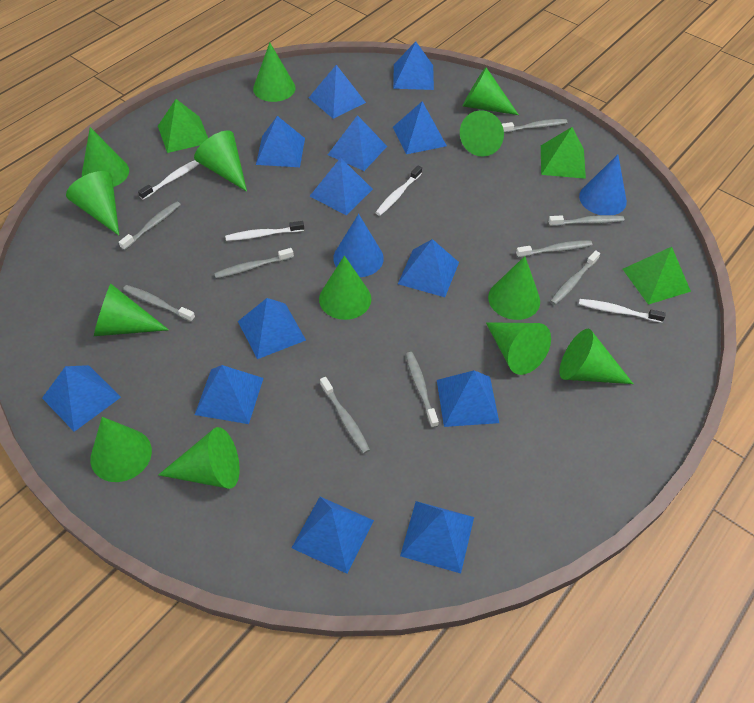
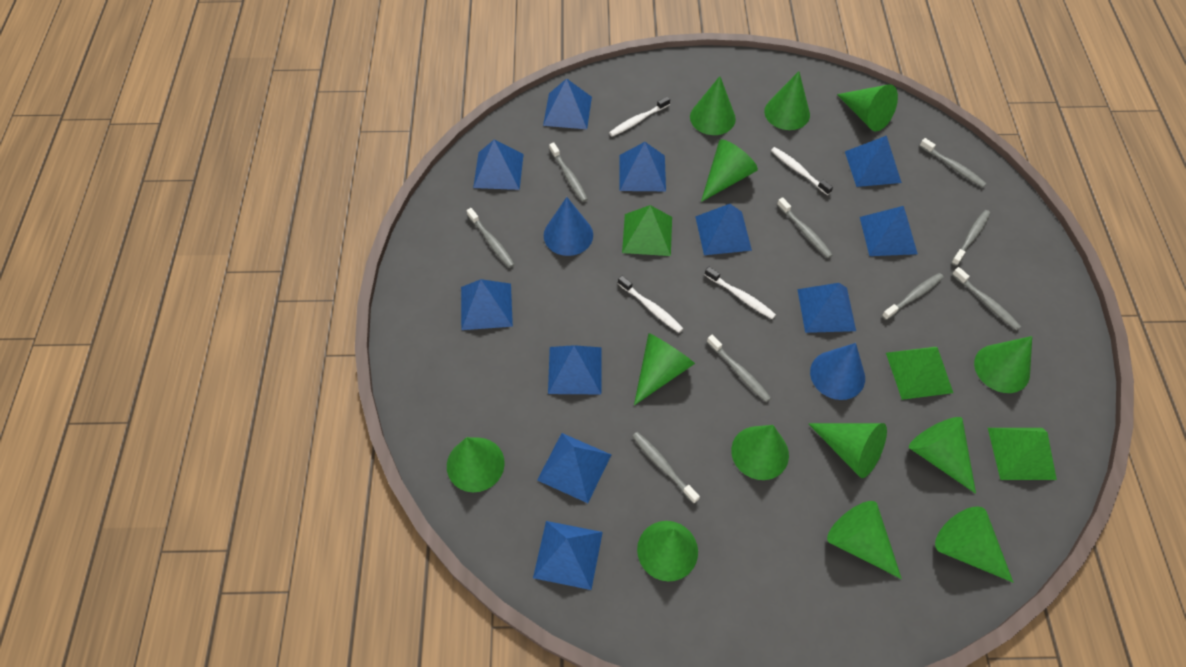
blue pyramid: [42,365,121,432] [195,365,263,424] [238,298,306,359] [256,116,305,167] [292,497,374,574] [309,65,366,119] [310,158,373,215] [328,115,387,171] [393,42,434,90] [393,101,447,154] [398,239,459,297] [400,501,474,573] [437,370,499,427] = 13 -> [461,279,513,330] [473,140,524,190] [533,521,603,590] [537,433,611,503] [543,78,592,129] [548,345,602,394] [619,142,666,191] [695,204,752,255] [797,283,856,333] [845,136,902,187] [860,206,918,256] = 11

